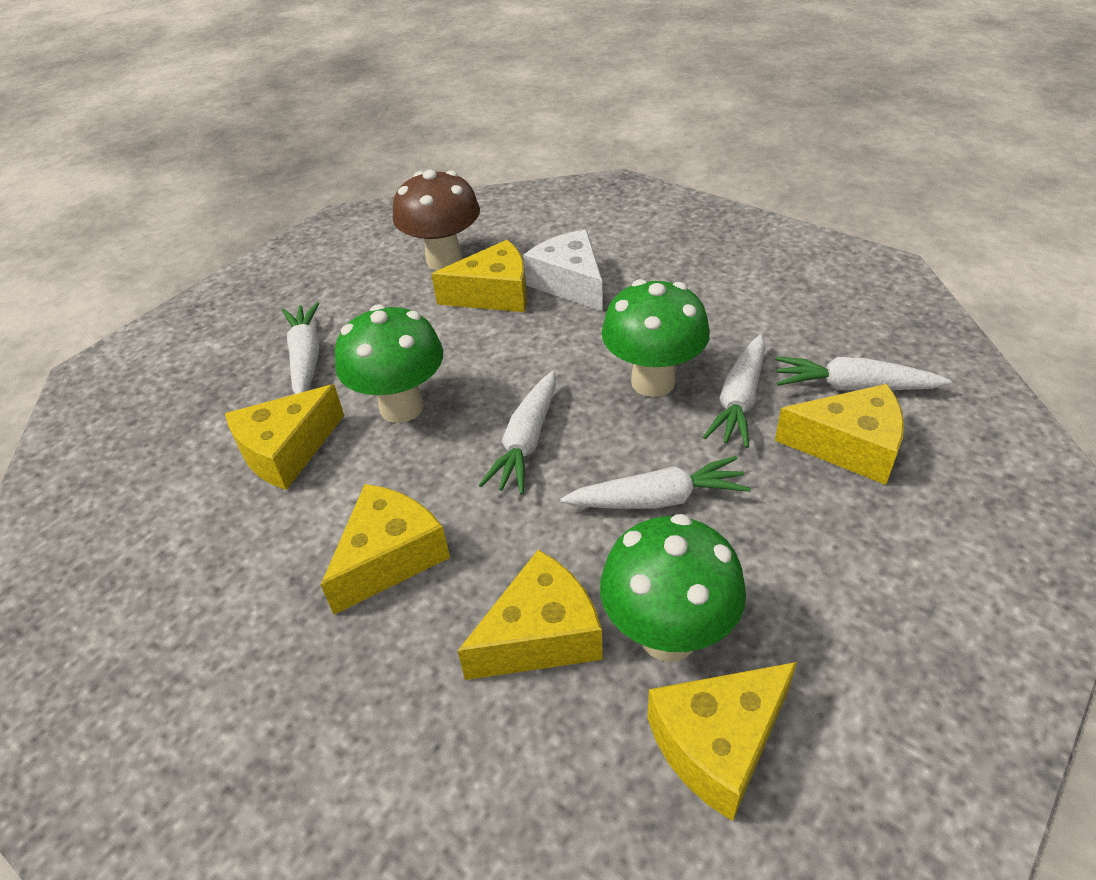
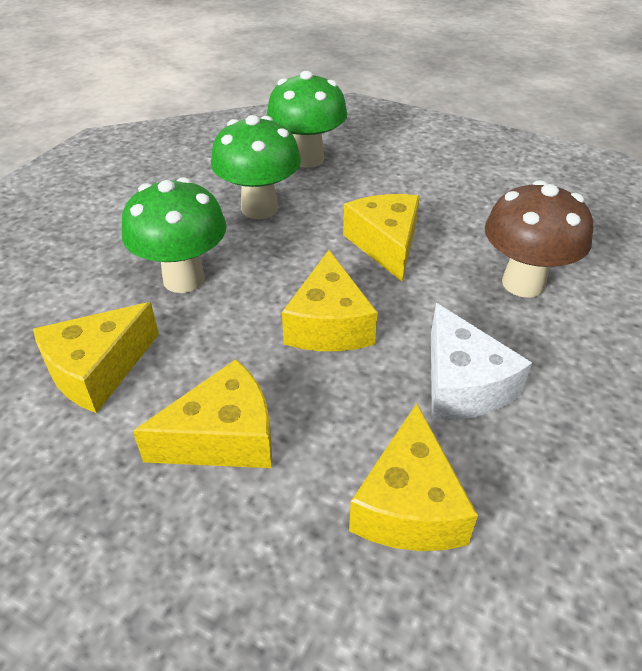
white carrot: [282,302,319,394] [479,371,556,494] [561,456,751,509] [703,335,765,448] [775,357,951,390] = 5 -> none = 0
yellow cheese: [225,384,344,490] [321,484,450,615] [431,240,527,312] [458,550,603,680] [647,662,797,821] [775,384,904,485] = 6 -> [33,302,159,413] [133,359,272,468] [282,250,378,351] [343,194,420,281] [349,403,478,551] = 5

